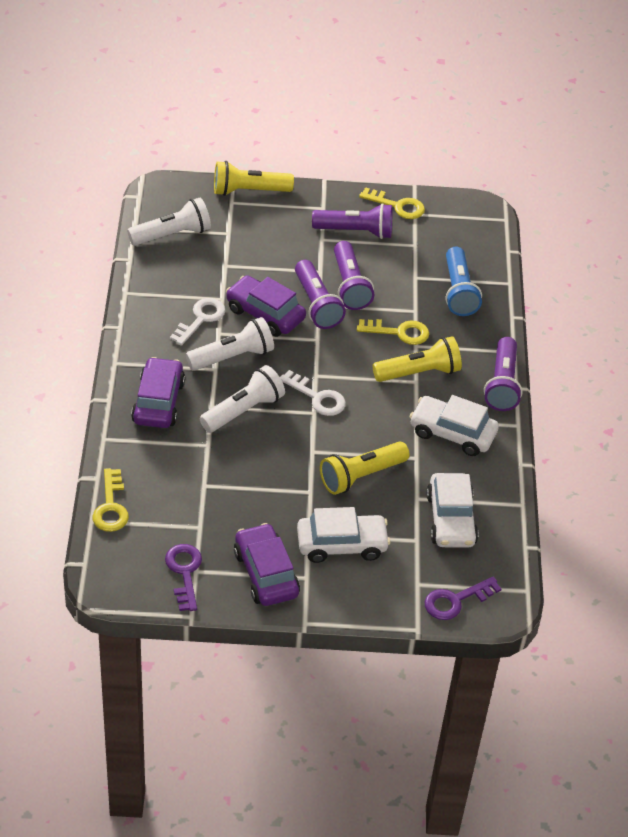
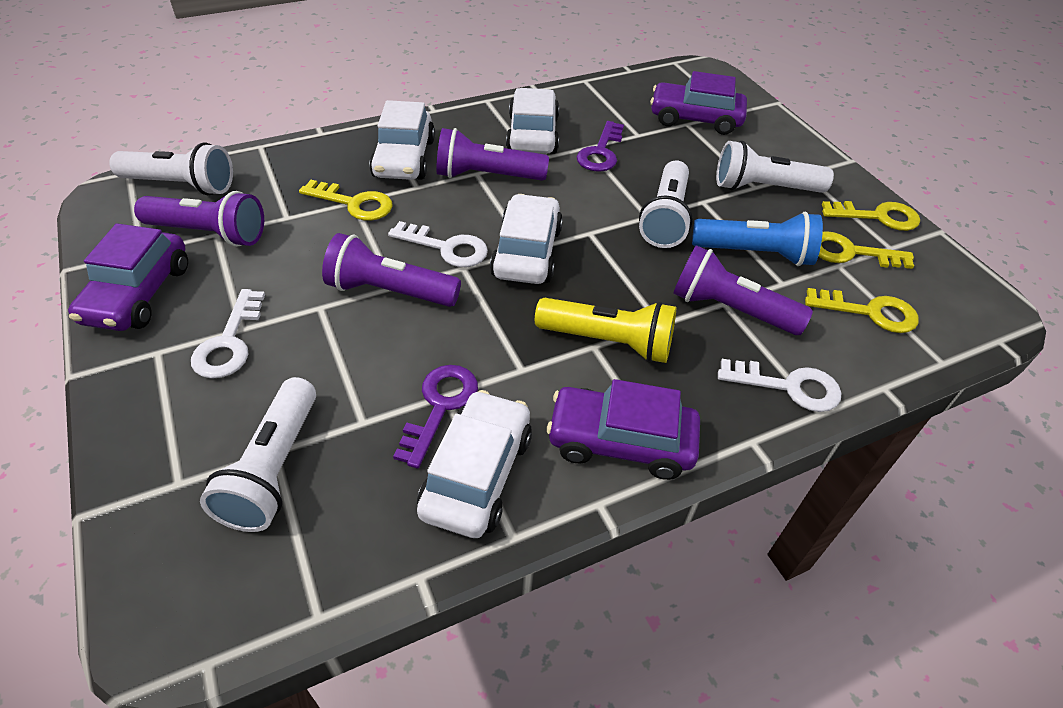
white car: [297,507,390,563] [410,395,499,456] [426,473,478,548] = 3 -> [369,100,435,180] [417,390,532,538] [490,194,563,284] [506,88,559,154] = 4
white flashlight: [127,198,211,246] [186,317,274,371] [200,365,285,433] = 3 -> [109,143,233,195] [200,377,316,532] [639,160,693,248] [716,141,834,193] = 4
white key: [170,298,226,346] [280,370,346,416] = 2 -> [191,289,265,379] [388,221,488,267] [718,359,841,412] = 3
yellow flashlight: [214,161,294,196] [320,442,410,495] [373,336,462,382] = 3 -> [535,298,676,363] = 1
yellow key: [92,468,129,532] [357,319,429,345] [359,187,425,219] = 3 -> [299,180,393,221] [805,288,919,333] [818,231,914,269] [822,201,920,231] = 4

